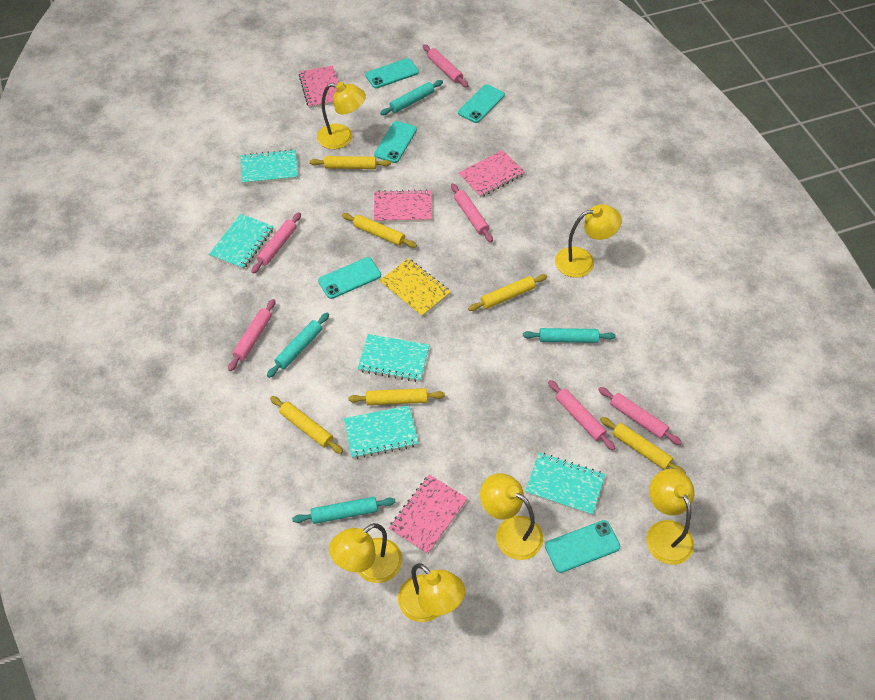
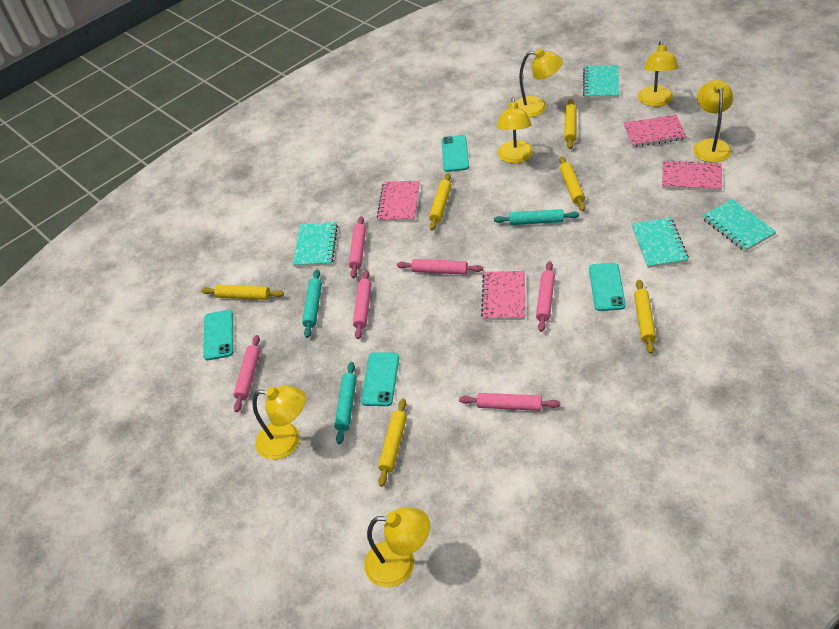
turquoise notebook: [209,214,274,270] [240,149,298,185] [344,405,419,459] [358,334,430,382] [525,452,605,516] = 5 -> [293,222,338,267] [583,65,619,98] [632,218,689,268] [702,199,777,252] = 4
turquoise phone: [318,257,381,299] [365,58,419,88] [374,121,417,163] [458,84,505,123] [545,520,620,573] = 5 -> [203,310,233,360] [361,352,399,406] [442,135,469,172] [589,263,626,311] = 4
turquoise rolling pin: [267,313,329,378] [292,497,395,524] [380,80,443,115] [523,328,616,343] = 4 -> [302,269,322,338] [334,362,357,444] [494,209,579,225] = 3
yellow notebook: [379,258,451,317] = 1 -> none = 0

